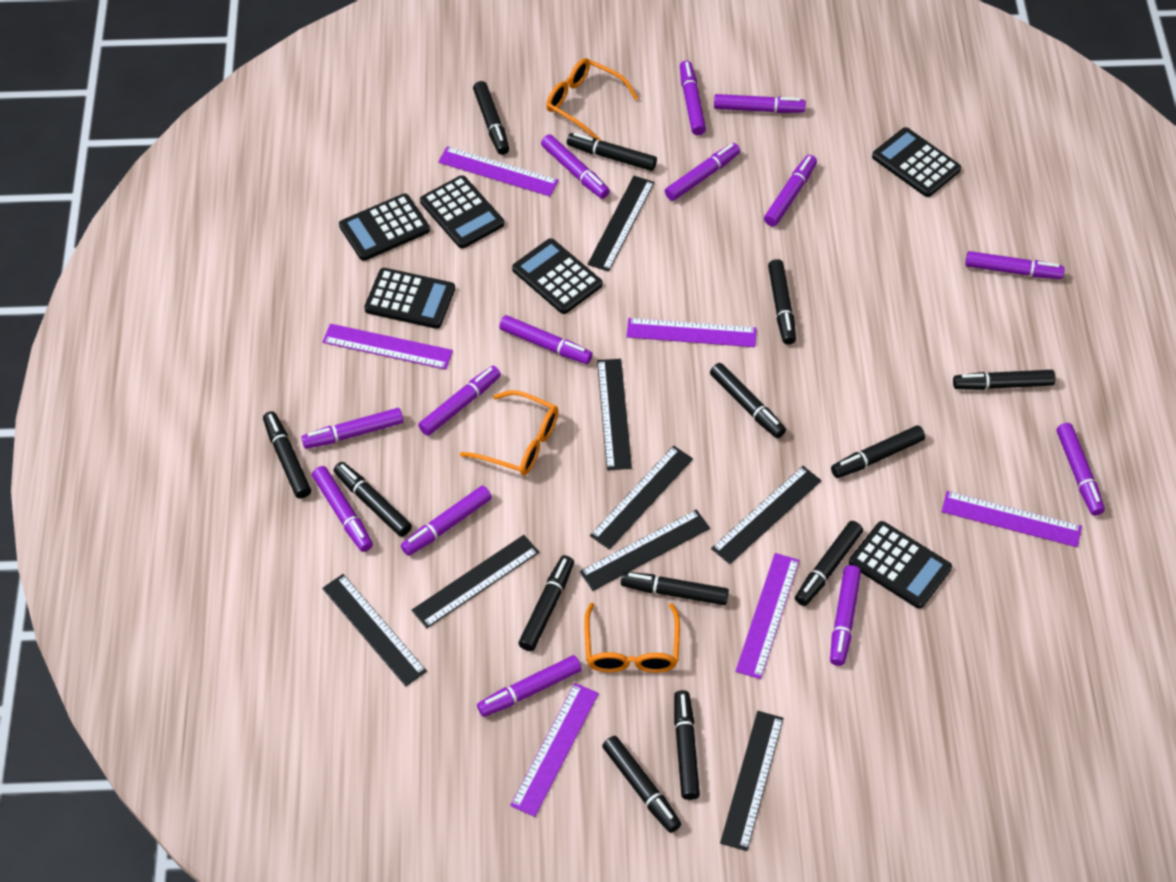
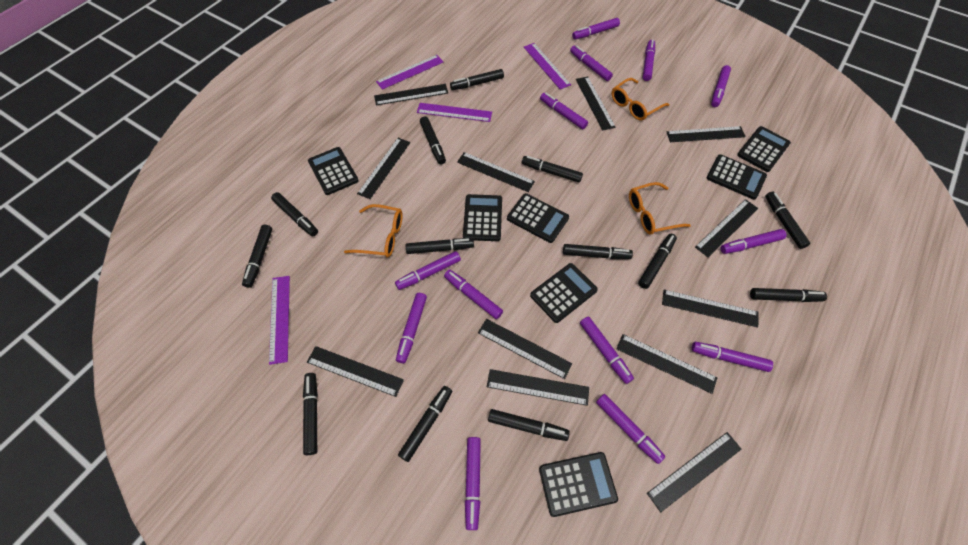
black calculator: [339,194,430,261] [364,268,455,329] [420,175,504,249] [512,238,602,314] [849,521,952,609] [872,127,961,197] = 6 -> [308,147,359,195] [463,194,502,241] [507,193,569,243] [530,263,598,323] [539,452,618,517] [707,154,767,199] [737,126,791,172] = 7
black ruler: [322,574,427,686] [412,535,539,628] [579,510,710,591] [588,176,655,272] [590,446,693,550] [597,359,632,470] [711,466,821,564] [720,711,784,851] = 8 -> [307,346,404,397] [357,138,410,199] [374,84,448,105] [457,152,535,192] [478,319,572,379] [487,369,589,406] [576,77,616,130] [617,334,717,394] [647,432,742,512] [662,290,759,327] [667,126,746,142] [695,199,758,257] = 12
purple marker: [301,408,404,449] [312,466,373,552] [401,486,492,556] [418,366,501,436] [477,655,582,717] [499,315,593,364] [541,134,610,199] [665,143,740,201] [680,61,706,135] [714,94,806,113] [764,155,817,226] [830,565,861,666] [965,251,1064,279] [1057,423,1105,516] = 14 -> [395,251,461,290] [396,293,427,363] [444,270,503,319] [465,437,481,530] [540,93,588,129] [570,45,613,81] [572,18,620,39] [580,317,634,384] [596,394,665,464] [643,40,655,81] [692,342,773,372] [711,65,731,107] [720,229,786,254] = 13
purple ruler: [323,324,453,370] [438,146,559,196] [510,683,599,817] [626,318,757,347] [736,553,800,679] [942,491,1082,547] = 6 -> [269,276,290,365] [376,55,443,90] [417,103,492,122] [524,43,571,89] = 4

